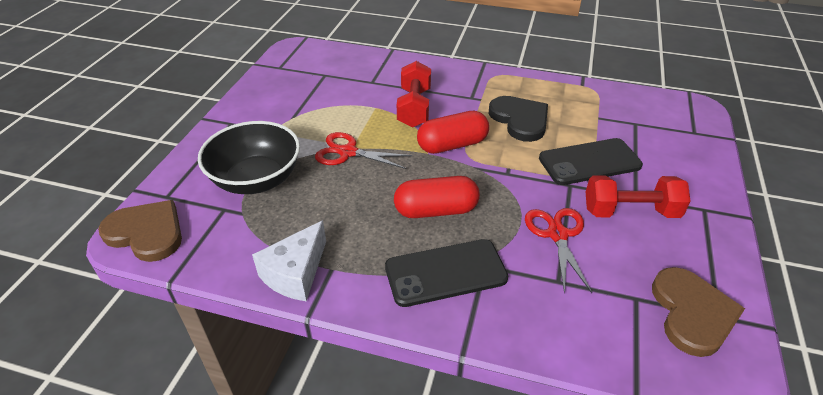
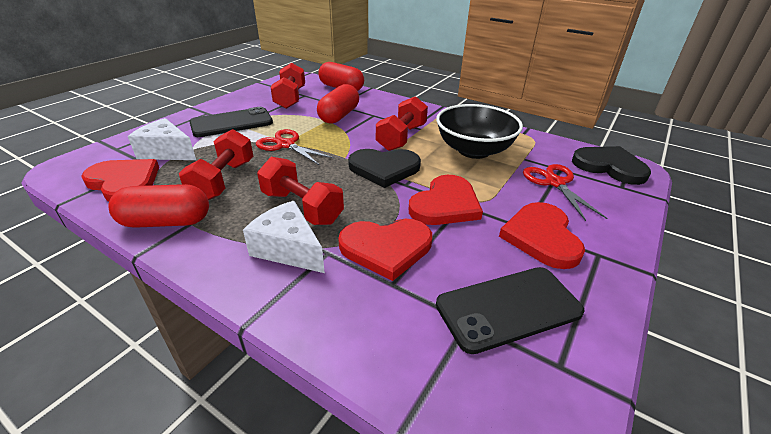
black heart: [489,96,548,142] = 1 -> [348,149,421,188] [572,146,651,185] = 2
brown heart: [98,200,182,262] [652,267,745,357] = 2 -> none = 0
red capsule: [394,176,480,218] [417,111,489,154] = 2 -> [108,184,209,228] [317,84,359,124] [318,62,364,91] = 3
red dumbbell: [397,61,431,128] [586,175,691,218] = 2 -> [179,129,253,200] [257,157,344,225] [270,63,305,109] [376,96,428,151] = 4
red heart: none = 0 -> [81,159,159,202] [338,219,432,281] [409,175,483,225] [499,202,585,269] = 4
white cheese: [252,220,326,301] = 1 -> [128,118,196,160] [243,201,325,273] = 2

